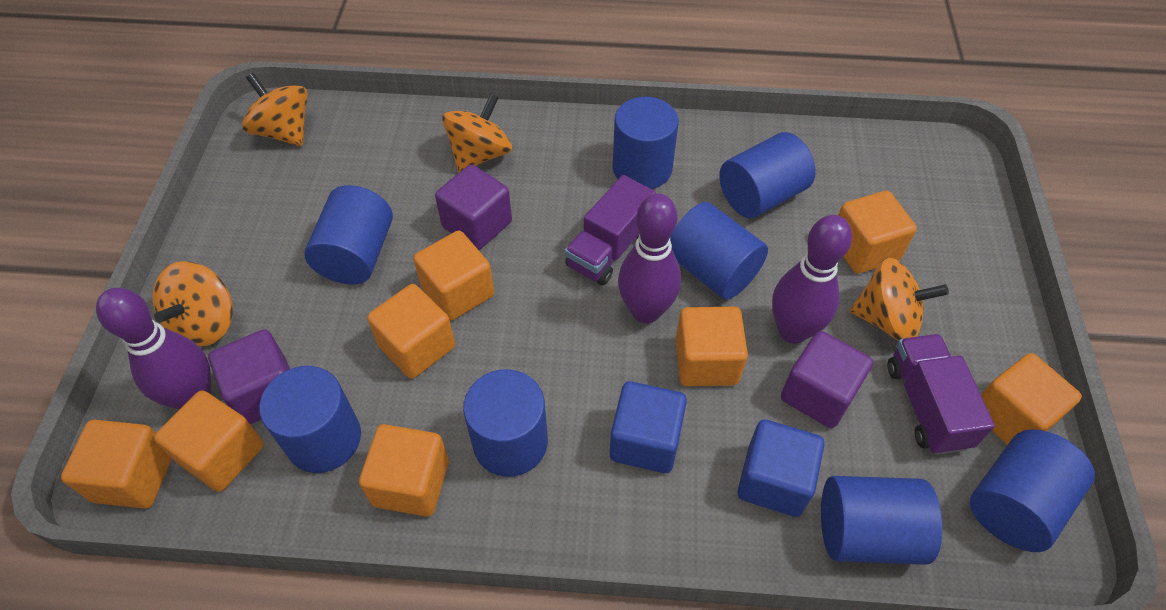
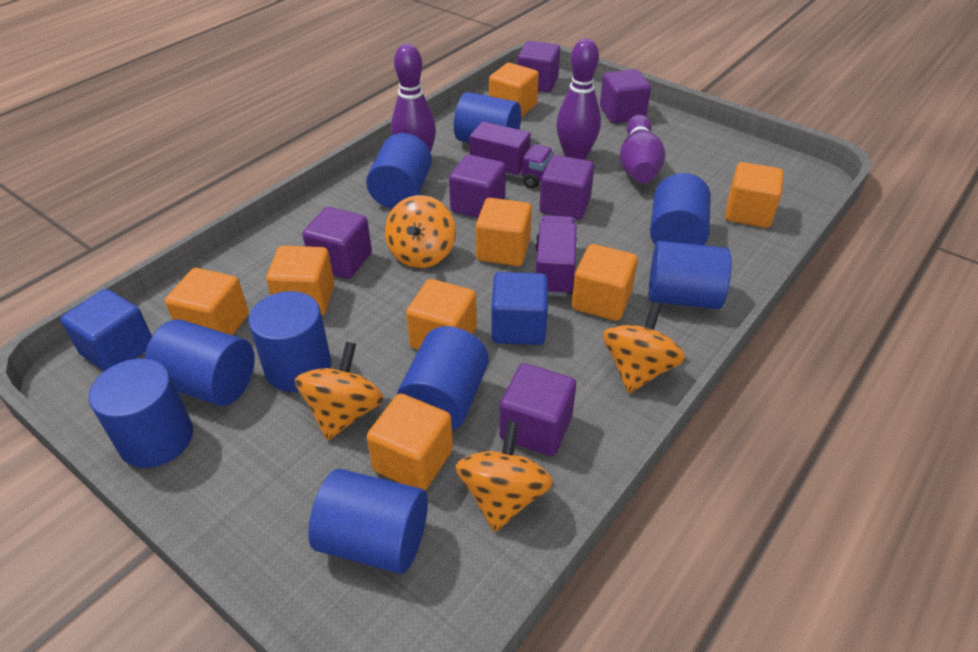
blue cylinder: [259,366,361,473] [304,185,393,284] [463,369,548,477] [613,97,679,189] [670,202,768,300] [719,132,816,218] [821,476,942,565] [970,429,1095,552] = 8 -> [89,358,193,468] [145,319,255,406] [248,291,331,392] [308,469,428,574] [366,133,432,209] [397,326,489,430] [454,92,521,143] [649,241,731,309] [650,173,711,245] = 9
purple cube: [208,329,290,424] [435,165,512,250] [781,331,873,428] = 3 -> [302,207,372,279] [449,154,506,218] [499,363,576,456] [518,41,560,92] [539,155,594,220] [600,69,651,123] = 6

